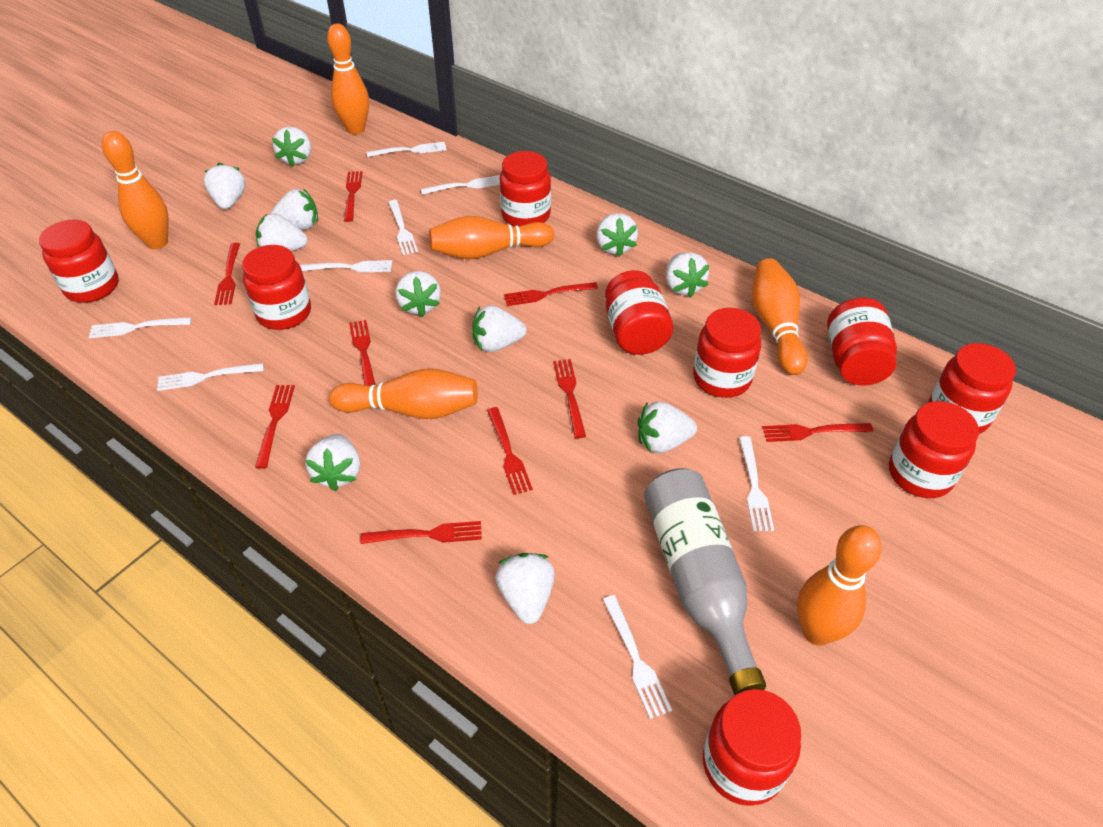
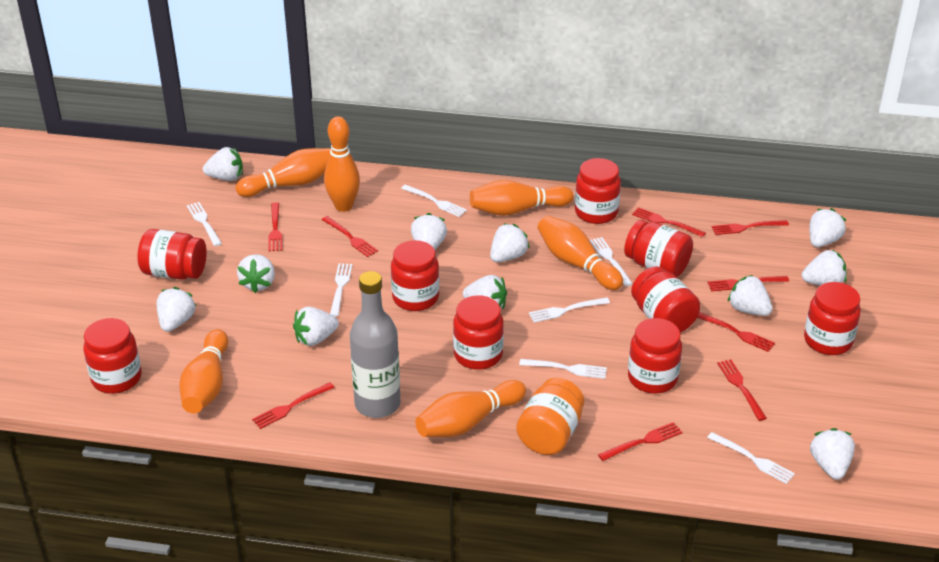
orange jar: none = 0 -> [516,378,584,455] = 1
white fork: [89,317,192,338] [157,363,264,391] [300,260,392,273] [366,142,447,157] [388,200,418,255] [420,175,500,195] [603,595,672,719] [739,436,774,531] = 8 -> [187,202,222,246] [330,263,352,317] [401,185,467,217] [519,359,607,379] [529,297,610,322] [590,237,633,286] [707,432,795,484] = 7

